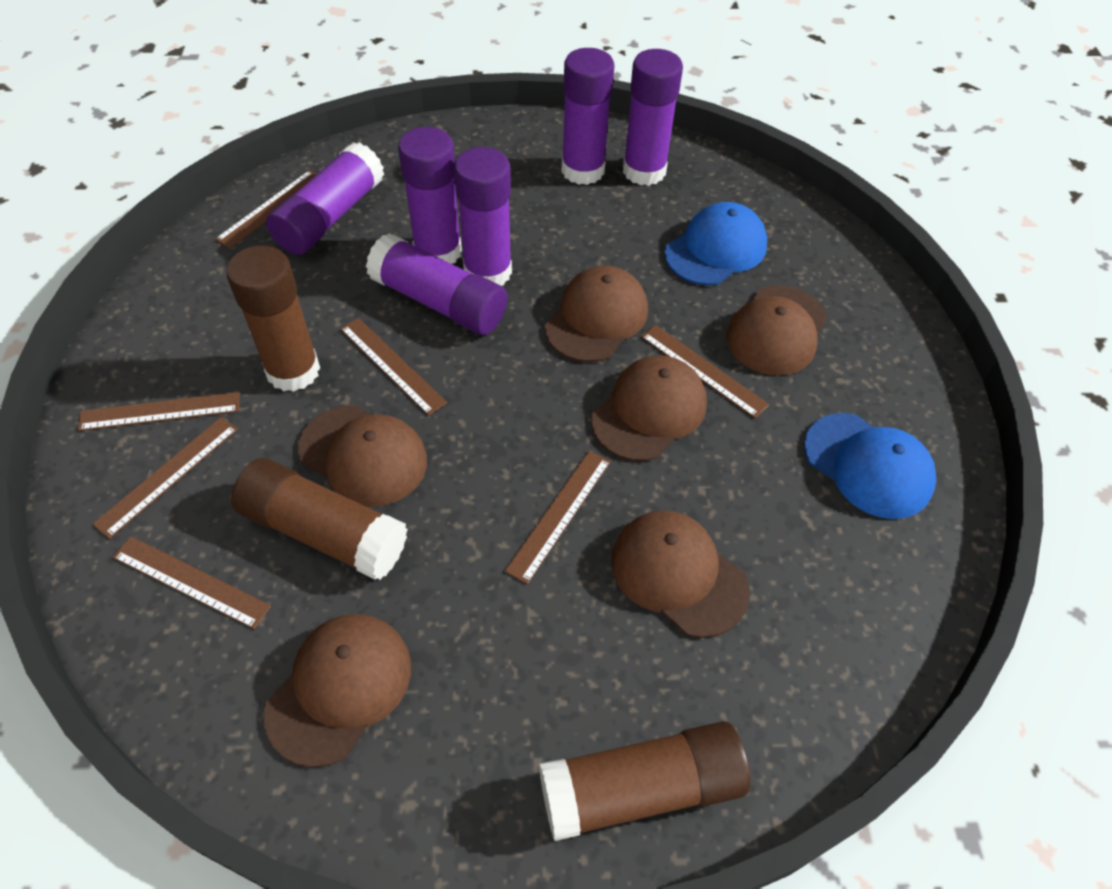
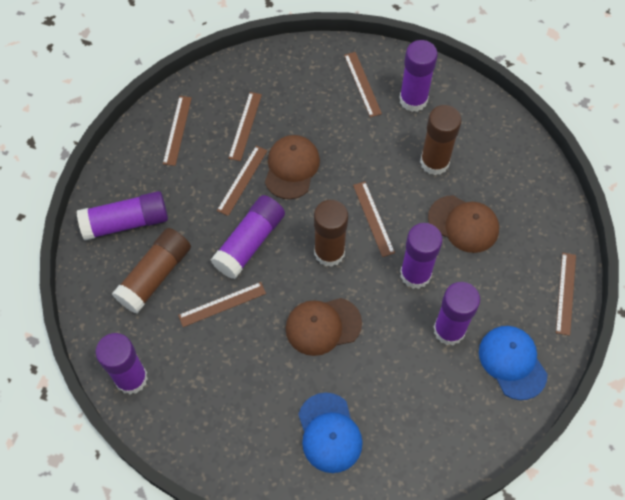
brown cap: [264,614,411,768] [298,405,427,507] [545,265,648,362] [591,355,707,461] [611,510,750,638] [726,285,827,376] = 6 -> [265,135,320,199] [286,298,362,356] [428,195,499,253] = 3

